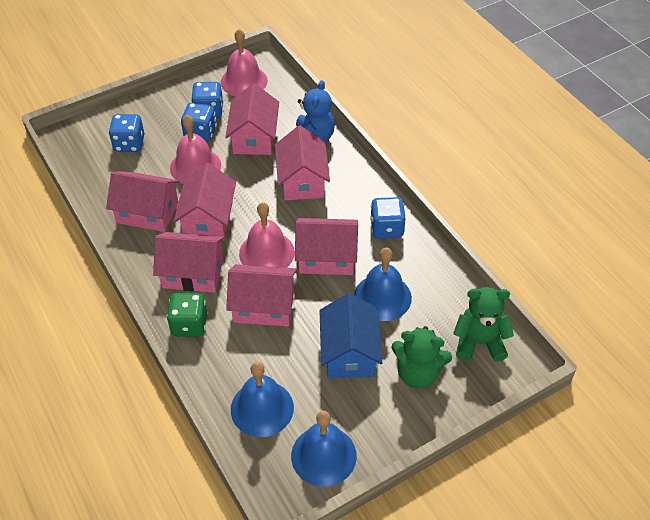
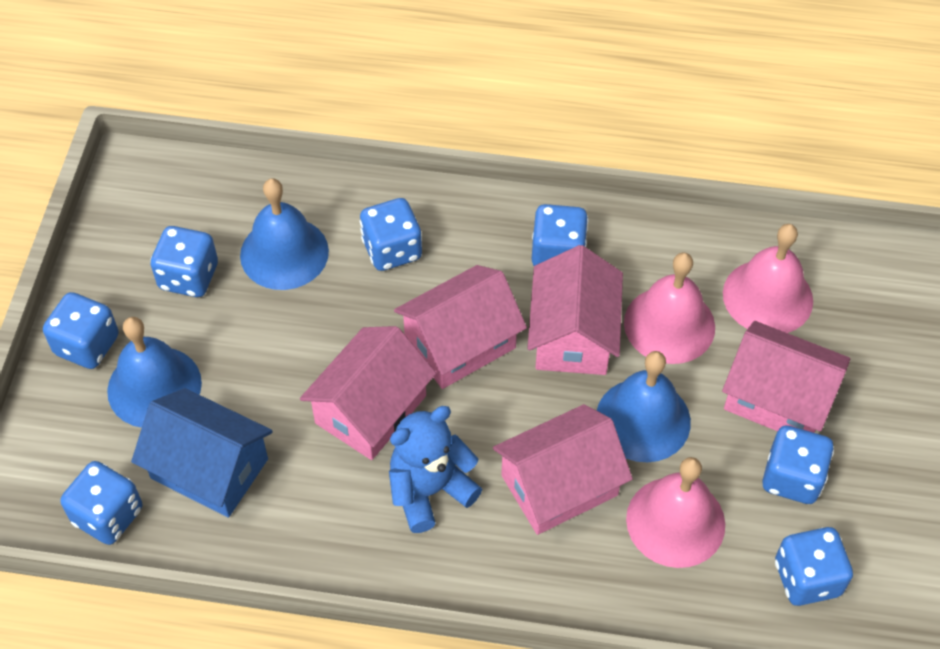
blue dice: [109,114,145,152] [181,103,217,142] [192,82,224,118] [370,197,406,238] = 4 -> [43,292,119,369] [61,461,142,545] [150,226,218,297] [359,198,422,271] [532,204,588,266] [762,426,834,504] [775,527,853,606] = 7
green dice: [167,293,207,337] = 1 -> none = 0
green teddy bear: [391,326,452,389] [453,287,514,362] = 2 -> none = 0
pink house: [106,171,180,232] [153,232,225,292] [174,163,236,240] [225,84,279,155] [226,264,297,326] [275,126,330,200] [295,218,358,275] = 7 -> [300,326,436,460] [394,265,527,389] [493,404,633,535] [527,245,623,375] [722,321,850,433] = 5

